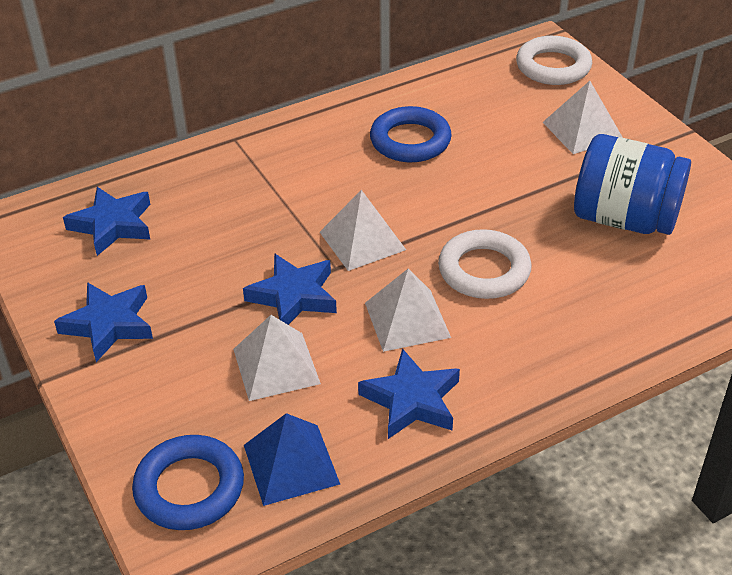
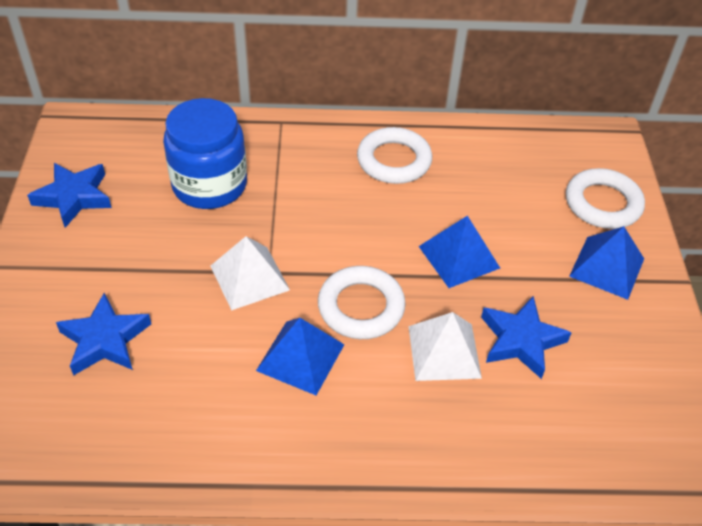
blue pyramid: [244,413,340,506] = 1 -> [256,318,345,395] [419,216,500,288] [569,226,644,300] = 3
blue ring: [132,435,244,530] [370,106,452,162] = 2 -> none = 0
blue star: [54,282,153,362] [63,187,150,256] [243,253,337,325] [358,348,460,439] = 4 -> [27,163,112,228] [56,293,151,375] [481,296,572,379] = 3
white pyramid: [233,315,321,401] [320,190,406,271] [365,269,451,352] [543,81,623,154] = 4 -> [211,236,290,311] [408,312,482,381] = 2
white ring: [438,229,532,299] [516,36,592,85] = 2 -> [318,266,406,339] [357,127,432,184] [566,168,645,229] = 3

